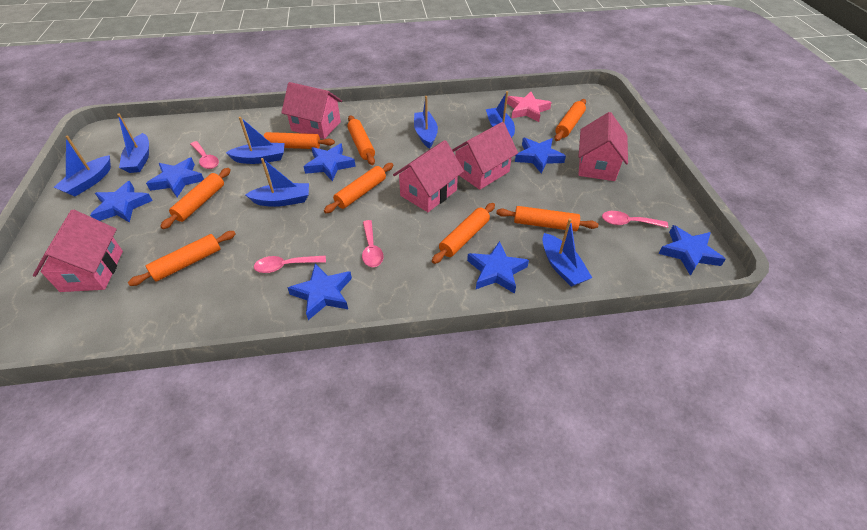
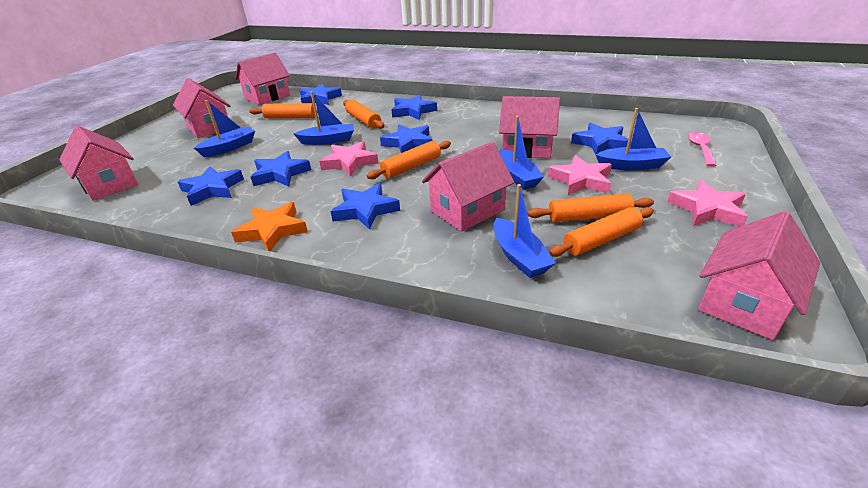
blue boat: [54,135,111,197] [117,113,149,173] [226,117,285,164] [245,158,309,207] [414,96,438,149] [486,91,515,138] [542,218,592,287] = 7 -> [194,100,255,157] [293,91,354,145] [494,184,556,278] [499,116,544,190] [596,108,671,170] = 5
orange rolling pin: [128,231,236,286] [160,168,231,229] [264,132,335,149] [324,163,393,213] [347,115,375,165] [432,203,495,264] [496,206,599,231] [554,99,586,141] = 8 -> [249,103,318,118] [343,99,384,129] [367,141,451,179] [527,193,654,222] [549,207,654,257] = 5
orange star: none = 0 -> [231,202,308,251] = 1
pink house: [33,210,123,292] [281,82,342,139] [393,140,464,212] [452,122,518,190] [578,112,628,181] = 5 -> [59,126,138,201] [173,78,230,138] [235,52,290,105] [422,142,515,231] [499,96,560,158] [698,211,820,340] = 6
pink spoon: [190,141,219,169] [254,255,326,273] [362,220,384,267] [602,211,668,228] = 4 -> [688,132,717,167] = 1
pink star: [507,92,552,122] = 1 -> [319,141,378,176] [548,155,612,195] [667,180,748,227] = 3

